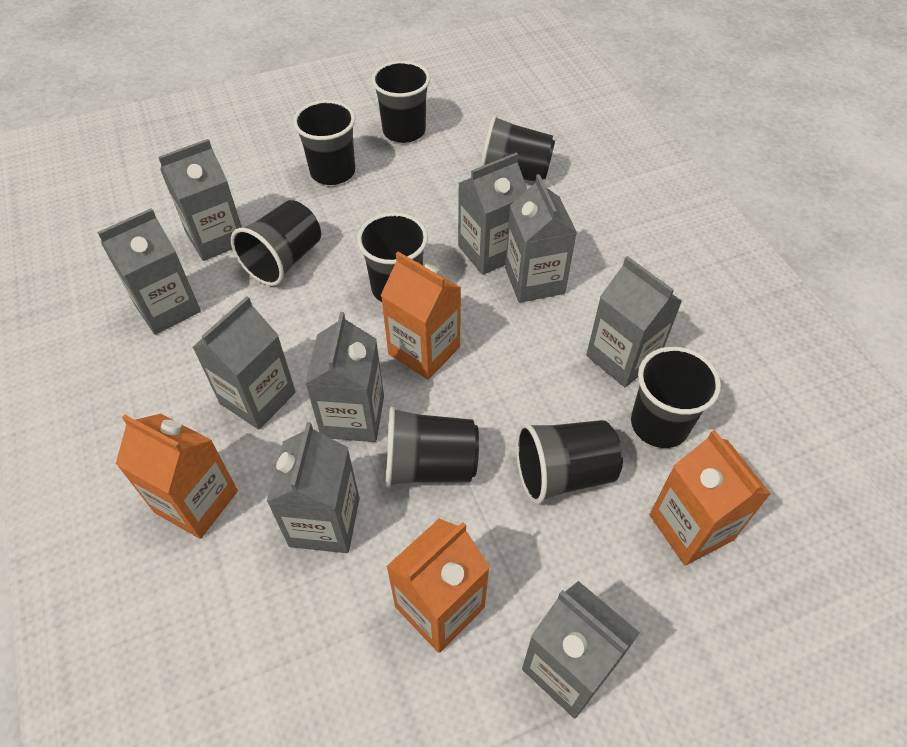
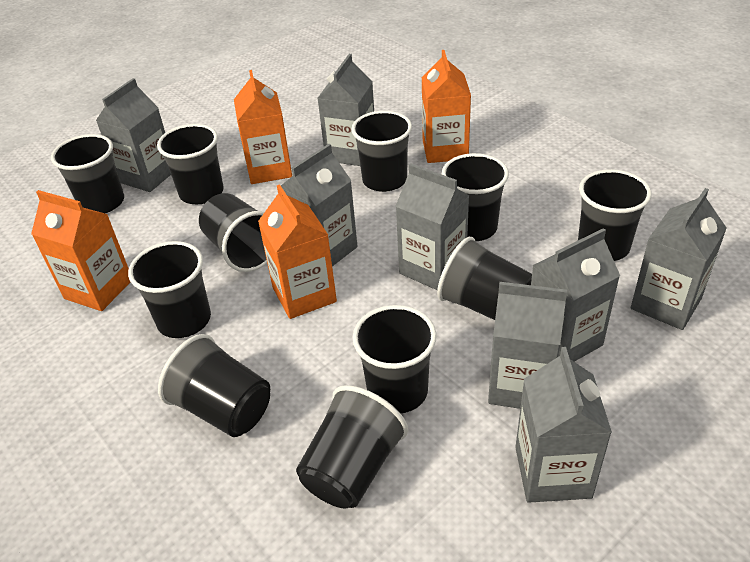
black cup: [231,200,321,286] [293,100,355,185] [357,212,428,302] [371,61,430,143] [385,407,479,487] [481,115,555,182] [516,420,623,504] [631,347,721,448] = 8 -> [51,134,124,213] [128,241,211,338] [157,124,224,204] [158,334,270,437] [199,193,267,272] [296,385,408,509] [351,111,412,192] [352,305,437,413] [437,237,532,320] [442,153,509,241] [578,169,652,261] = 11
grey carton: [97,208,201,335] [158,139,242,261] [192,296,296,430] [266,422,360,553] [305,312,384,442] [458,152,527,275] [505,174,577,303] [522,581,640,718] [586,256,682,387] = 9 -> [96,78,171,192] [281,144,357,266] [318,54,374,166] [396,163,469,290] [488,282,567,409] [515,347,612,503] [531,228,620,362] [631,188,727,330] = 8

